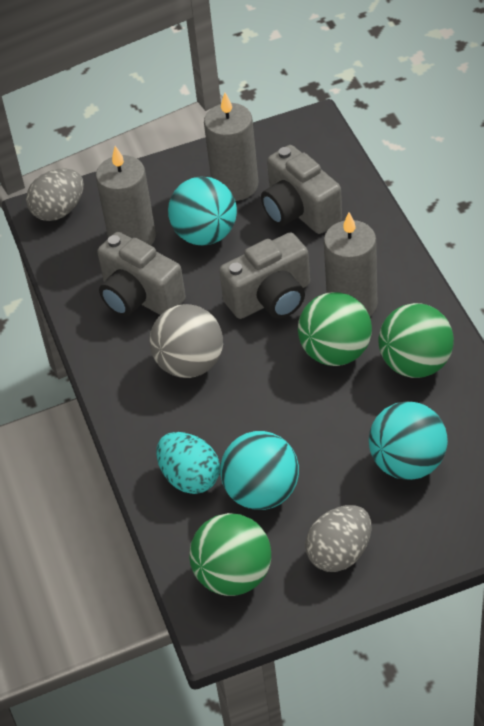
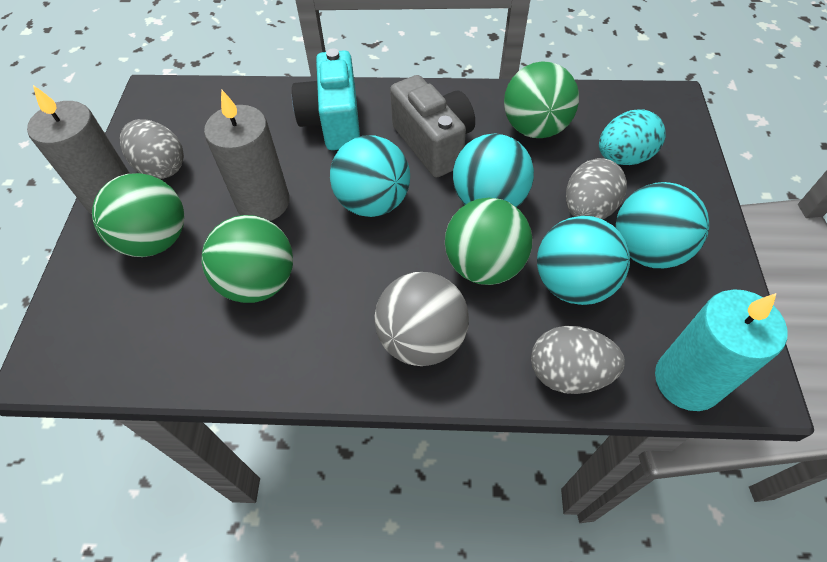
green ball: [190,513,271,596] [298,292,372,366] [379,303,454,378] = 3 -> [92,173,184,257] [201,215,293,303] [445,198,533,285] [504,61,579,138] = 4
grey camera: [97,232,186,317] [219,232,310,319] [261,145,342,234] = 3 -> [390,75,475,178] = 1
grey candle: [96,146,156,245] [204,93,258,201] [324,212,377,316] = 3 -> [27,85,130,214] [204,89,290,221] = 2
grey egg: [26,168,84,221] [305,505,371,572] = 2 -> [120,119,184,179] [531,326,625,394] [566,158,627,219] = 3
turquoise ball: [168,176,237,246] [220,431,299,510] [369,401,448,480] = 3 -> [330,136,410,217] [453,134,534,208] [537,216,630,305] [616,182,709,268] = 4
turquoise camera: none = 0 -> [292,48,360,150] = 1
turquoise candle: none = 0 -> [655,289,788,411] = 1

